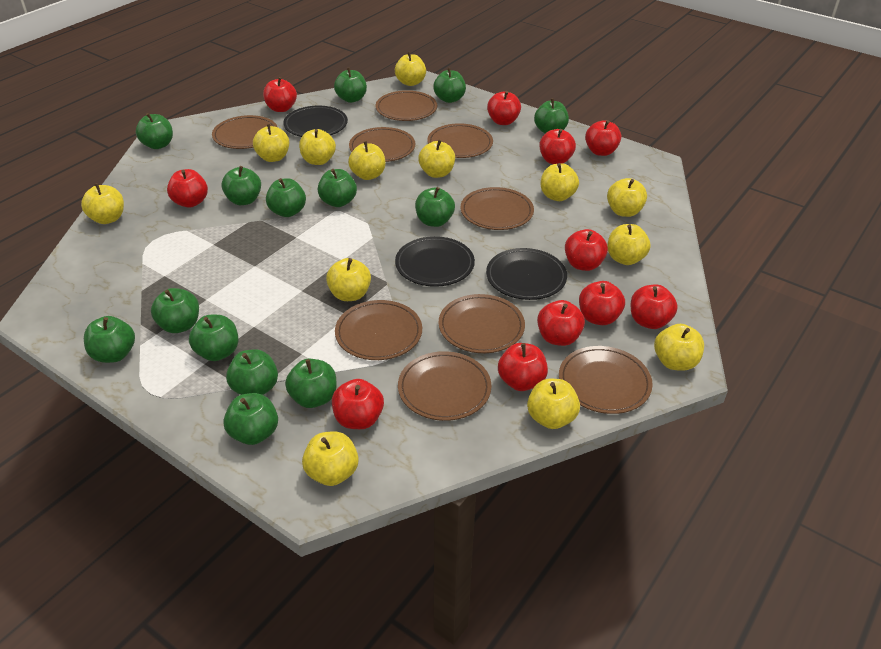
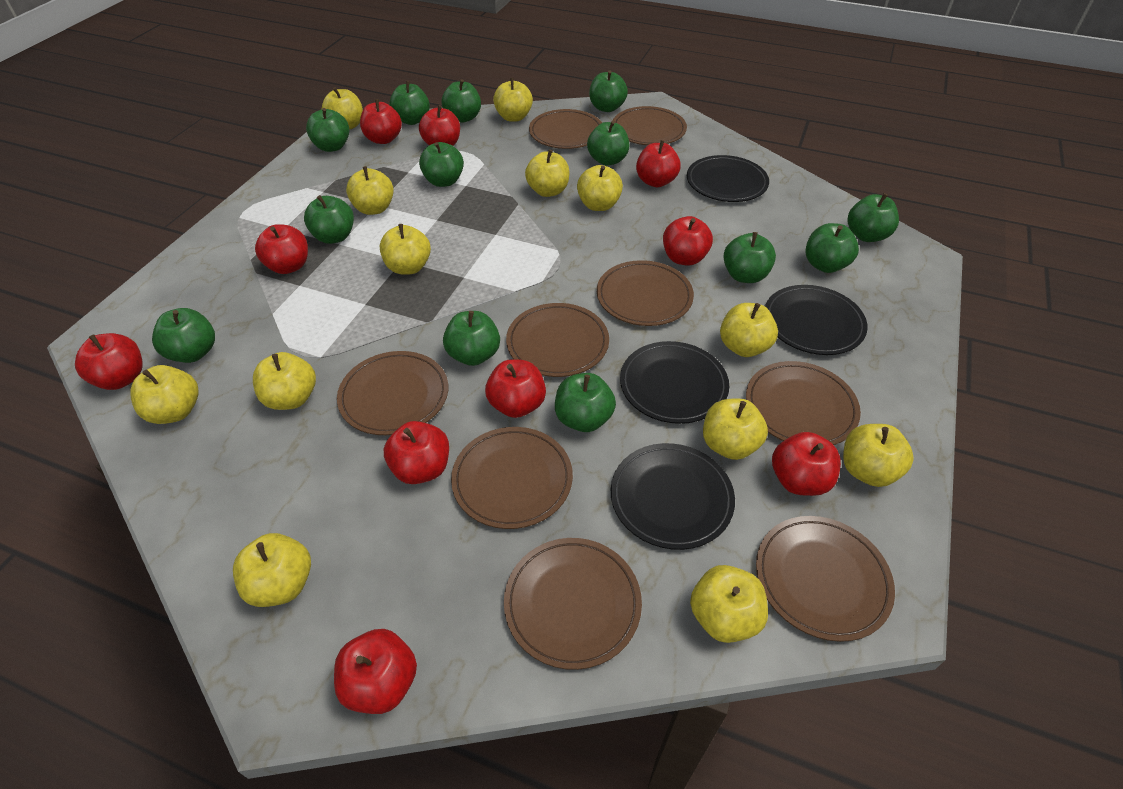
black plate: [283,106,348,137] [395,236,475,287] [486,248,567,300] = 3 -> [611,443,735,550] [620,341,729,424] [687,155,769,202] [765,285,868,355] = 4
green apple: [84,316,135,363] [136,113,173,149] [151,288,199,333] [189,315,238,361] [221,166,261,205] [223,393,278,445] [226,349,278,395] [266,178,306,217] [285,359,336,408] [318,169,357,207] [334,67,367,103] [415,187,455,227] [433,68,466,103] [534,98,569,133] = 14 -> [152,308,215,363] [304,195,354,244] [306,108,349,152] [389,81,430,125] [419,142,464,187] [442,79,481,123] [443,311,500,366] [555,373,616,432] [587,121,629,166] [589,70,628,112] [723,232,776,283] [806,223,859,273] [847,193,899,242] = 13
red apple: [167,169,208,208] [263,77,297,112] [332,379,384,429] [487,91,521,125] [498,343,548,391] [537,300,585,346] [539,129,576,164] [565,229,608,271] [579,281,625,325] [585,120,621,156] [631,284,678,329] = 11 -> [75,333,142,390] [255,224,308,274] [334,629,417,714] [360,99,402,144] [384,421,449,484] [419,105,460,146] [485,359,546,418] [636,140,681,187] [663,216,713,266] [772,432,841,496] = 10

